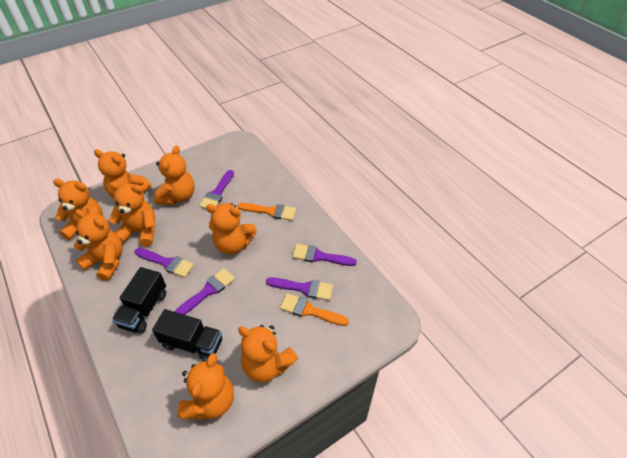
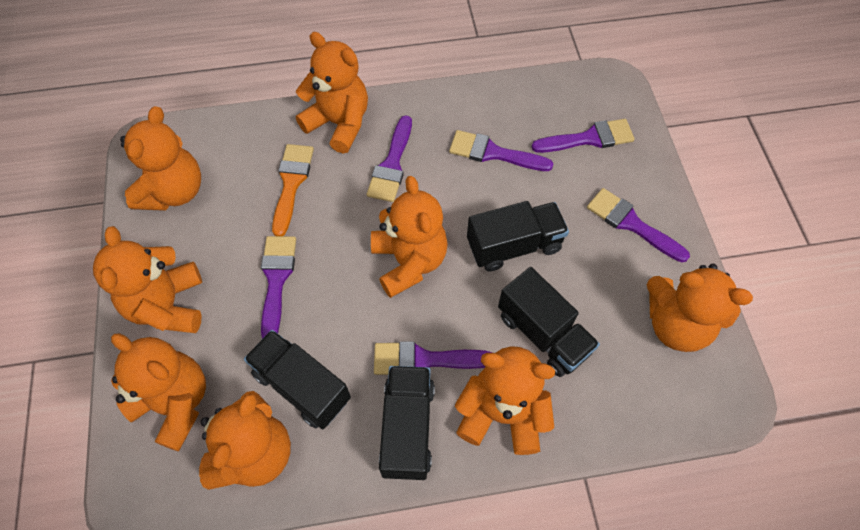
black truck: [112,267,166,333] [152,309,222,361] = 2 -> [244,330,351,429] [379,366,435,480] [467,201,569,272] [498,267,600,377] = 4
orange brush: [238,203,296,221] [280,293,349,326] = 2 -> [272,144,314,236] = 1
purple brush: [135,248,194,278] [175,268,235,315] [199,170,234,209] [266,277,333,301] [292,244,357,266] = 5 -> [261,236,296,339] [367,115,412,202] [374,341,492,375] [449,130,554,171] [532,119,635,153] [587,188,690,262] = 6

